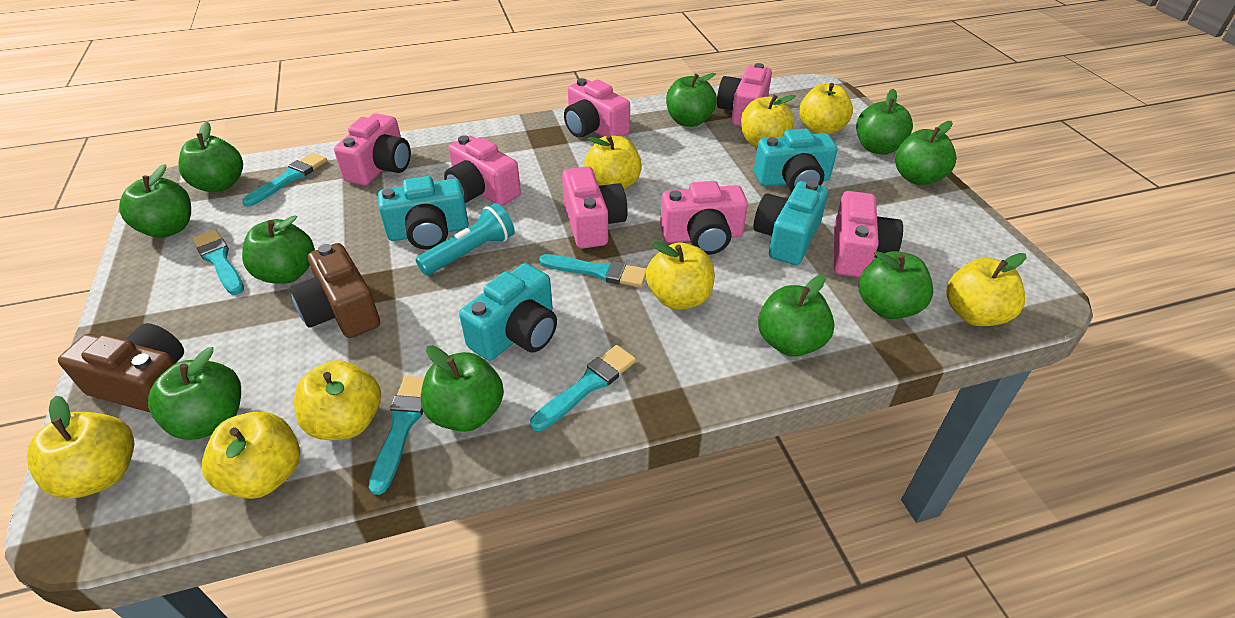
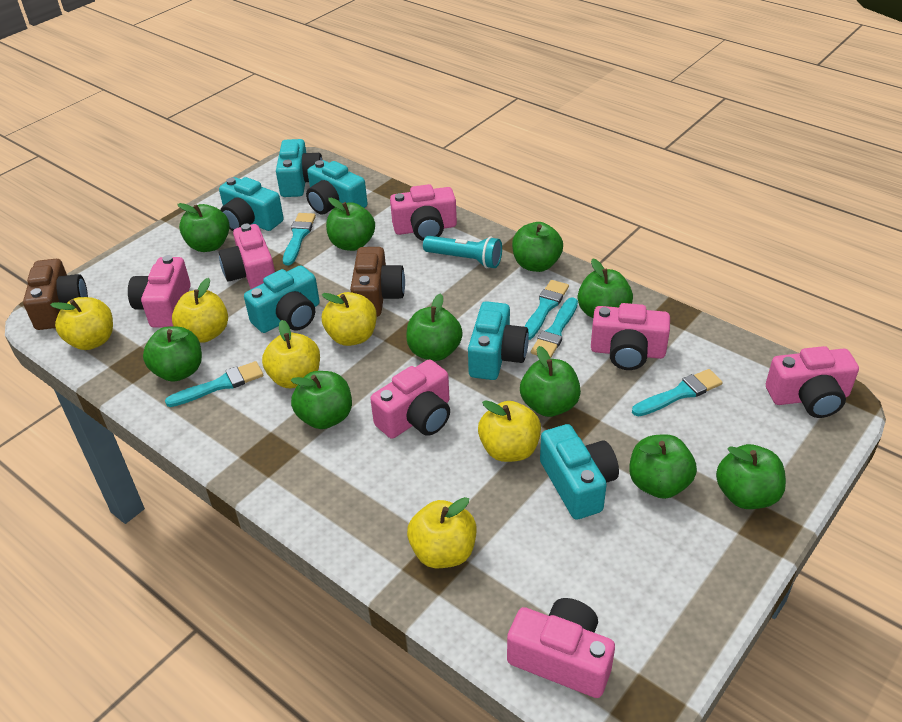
turquoise camera: [378,176,469,250] [459,263,557,361] [754,129,837,192] [754,180,828,265] = 4 -> [219,177,284,231] [244,265,320,333] [276,139,322,197] [306,160,367,214] [468,301,529,380] [540,424,619,520] = 6
yellow apple: [27,395,134,499] [202,412,300,499] [294,360,381,440] [584,135,642,189] [646,242,715,310] [741,95,796,148] [799,83,853,134] [946,253,1026,326] = 8 -> [50,297,113,350] [172,278,228,343] [262,320,320,388] [322,292,377,346] [407,497,476,568] [478,400,541,462] = 6

